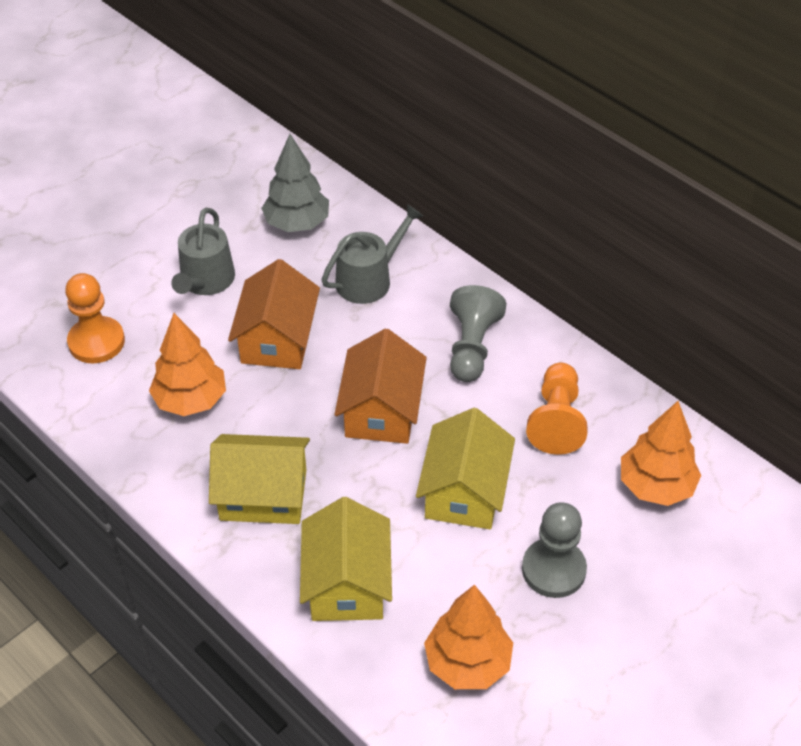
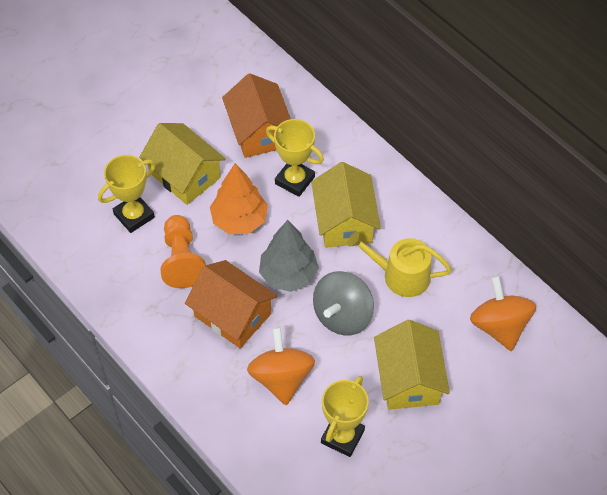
grey pawn: [450,285,506,382] [522,502,587,598] = 2 -> none = 0
grey spinning top: none = 0 -> [313,271,374,336] = 1
grey watering can: [171,208,235,295] [321,204,423,304] = 2 -> none = 0
orange pawn: [65,273,125,363] [526,362,588,455] = 2 -> [160,215,206,288] = 1
orange spinning top: none = 0 -> [247,327,315,405] [470,276,536,351] = 2
orange tree: [149,313,226,416] [424,585,513,689] [621,401,701,506] = 3 -> [210,163,268,234] = 1
yellow trophy: none = 0 -> [98,155,156,233] [266,119,324,197] [321,376,369,457] = 3
yellow watering can: none = 0 -> [347,232,452,297] = 1

